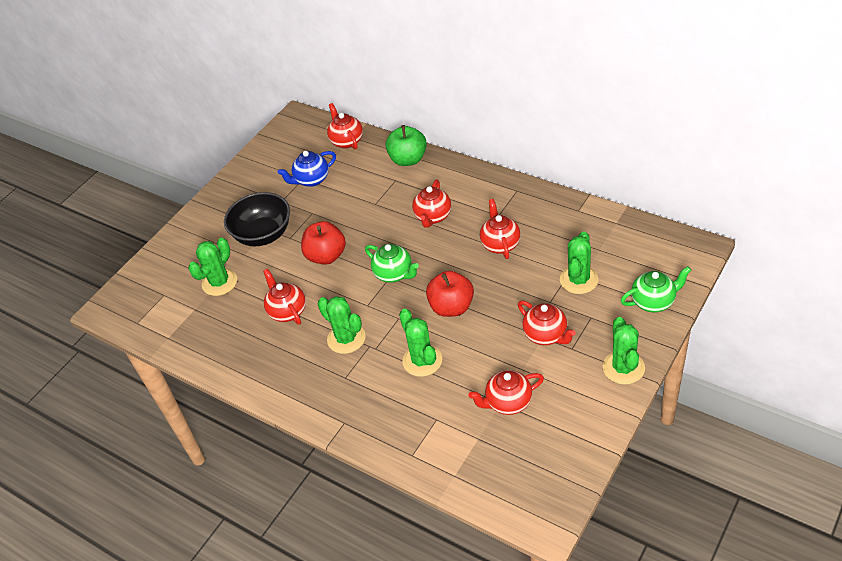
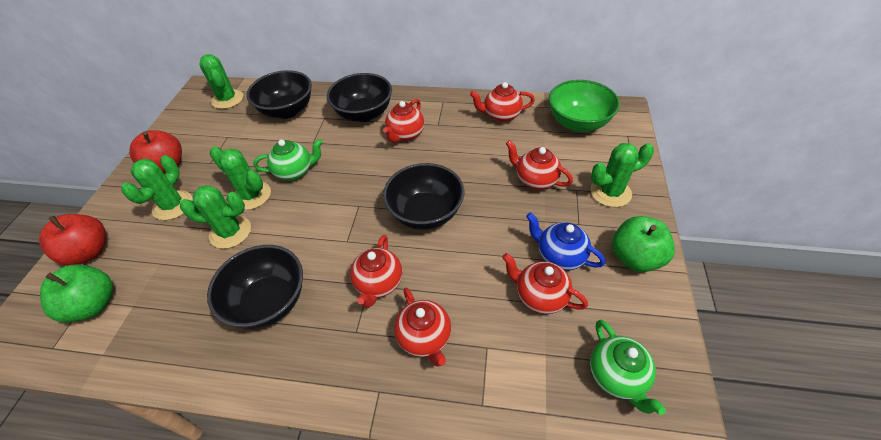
black bowl: [224,192,290,246] = 1 -> [207,245,303,329] [247,70,312,119] [327,73,392,122] [383,163,464,230] = 4
green apple: [386,125,427,166] = 1 -> [40,264,113,322] [612,216,675,272] = 2
green bowl: none = 0 -> [549,80,620,132] = 1

